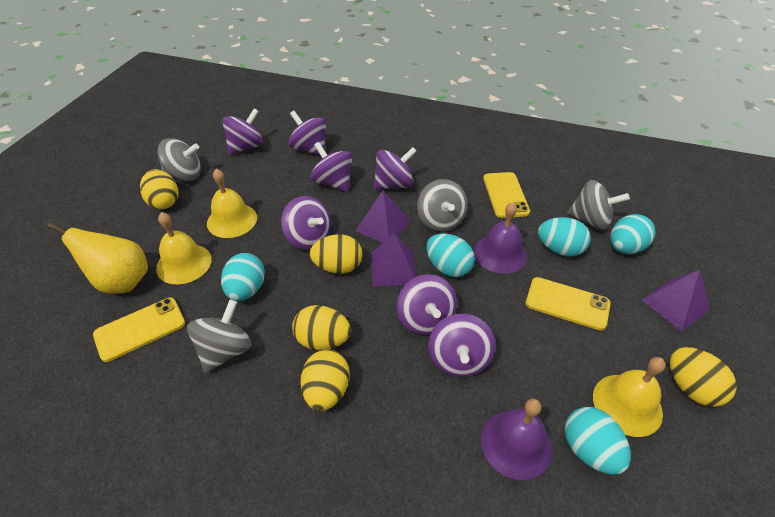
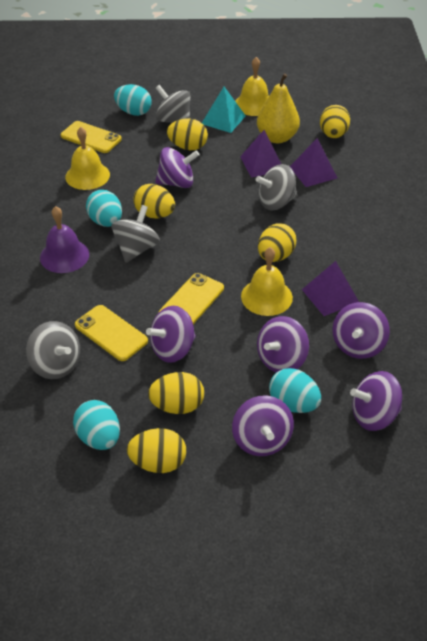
purple bell: [474,202,527,274] [481,398,552,480] = 2 -> [40,206,89,273] = 1
purple spinning top: [222,108,263,155] [281,196,331,250] [289,111,326,156] [311,142,353,192] [374,147,417,190] [396,274,457,335] [428,313,495,377] = 7 -> [146,306,196,363] [155,147,199,188] [232,395,294,456] [257,316,309,373] [332,302,390,359] [350,371,402,431] = 6
turquoise egg: [221,253,265,301] [426,234,475,277] [538,217,591,257] [565,407,631,475] [610,214,656,254] = 5 -> [73,400,120,450] [86,190,122,227] [114,84,152,116] [269,368,321,413] = 4
turquoise pyramid: none = 0 -> [202,87,246,133] = 1
yellow egg: [140,169,178,209] [292,305,351,350] [301,349,350,411] [309,234,363,274] [670,347,737,407] = 5 -> [127,428,186,473] [133,184,175,219] [148,372,204,414] [167,119,208,150] [258,224,296,262] [320,105,350,138] = 6

